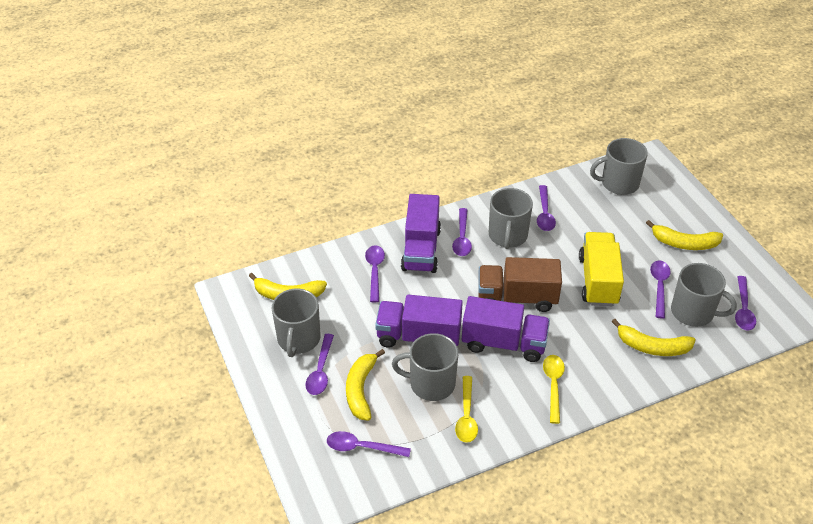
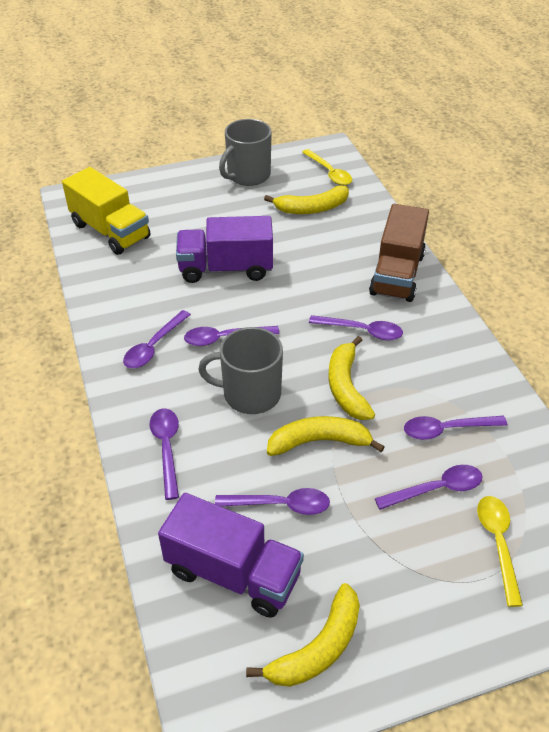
grey mug: [272,289,321,357] [392,333,458,401] [489,188,533,249] [590,138,648,195] [671,263,737,327] = 5 -> [198,327,283,414] [219,119,272,186] = 2
purple truck: [375,295,463,348] [401,194,441,273] [462,296,550,362] = 3 -> [158,493,304,618] [176,216,273,283] = 2

